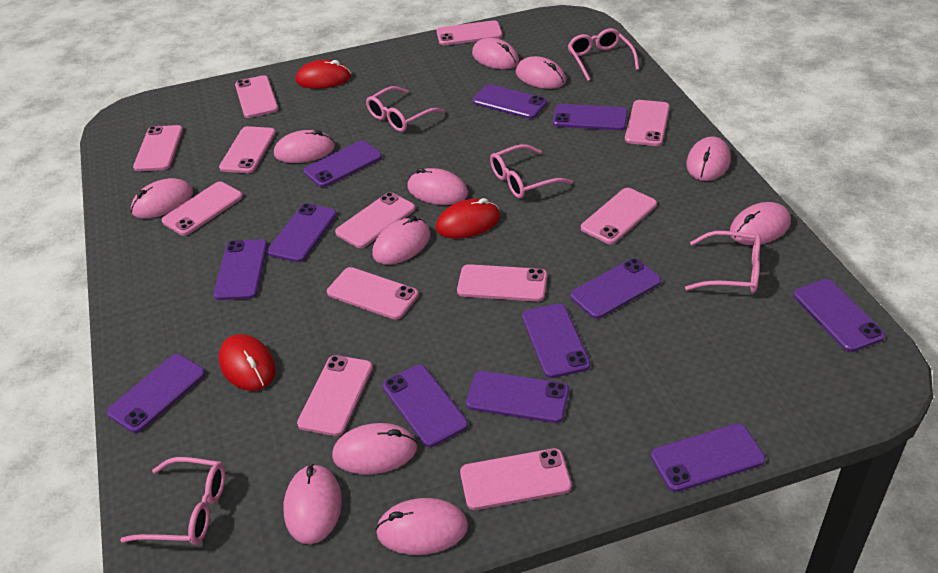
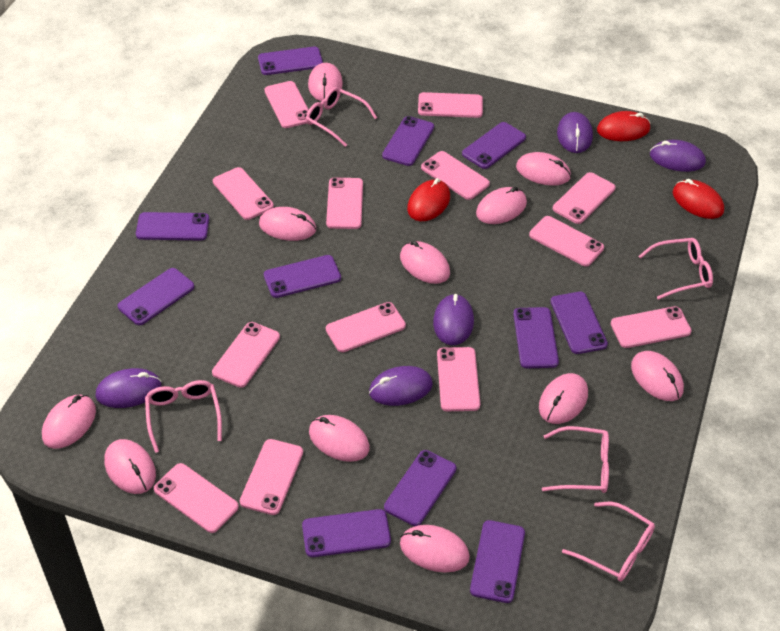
pink phone: [133,125,183,171] [161,182,243,236] [219,126,276,173] [235,75,278,118] [297,355,373,436] [327,267,419,320] [335,192,415,248] [436,20,502,45] [457,264,547,302] [460,448,572,510] [581,188,657,244] [625,100,670,146] = 12 -> [154,463,239,533] [212,322,280,388] [213,167,274,220] [240,439,303,515] [265,81,309,128] [326,178,363,229] [326,302,406,352] [418,92,483,118] [421,151,490,200] [437,347,480,411] [529,216,604,267] [553,172,616,224] [611,306,692,348] = 13
purple mouse: none = 0 -> [95,368,162,408] [369,366,433,406] [433,294,474,345] [557,112,593,153] [650,140,706,172] = 5
purple phone: [107,354,206,433] [214,239,267,300] [267,203,337,262] [303,140,382,187] [383,365,468,447] [466,371,569,423] [473,84,547,119] [522,303,590,378] [553,104,628,131] [570,258,661,319] [651,423,765,492] [793,279,885,352] = 12 -> [118,268,194,325] [136,212,209,240] [258,47,323,75] [264,255,341,298] [302,509,391,557] [382,116,434,166] [384,450,456,526] [462,122,526,169] [470,520,525,603] [513,307,559,368] [550,292,608,354] = 11

